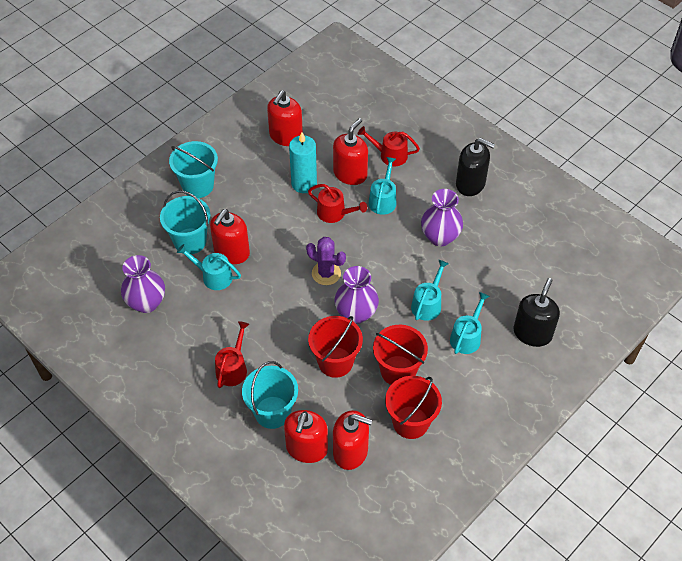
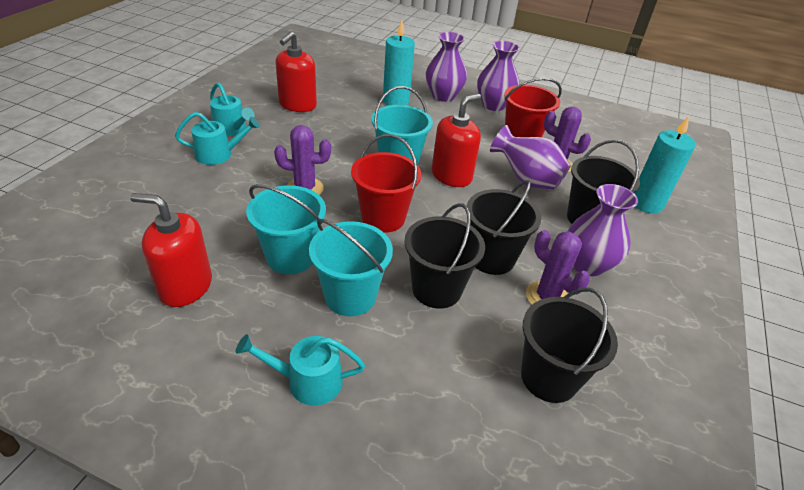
black bucket: none = 0 -> [404,203,485,309] [467,180,541,275] [521,287,618,403] [567,140,640,224] = 4
black soap dispenser: [456,138,495,196] [513,278,560,347] = 2 -> none = 0
purple cactus: [306,237,346,285] = 1 -> [274,125,331,195] [526,230,590,305] [544,106,591,173] = 3
purple vase: [121,255,165,313] [335,266,379,324] [421,189,463,246] = 3 -> [426,32,467,102] [477,41,520,111] [490,125,571,190] [568,184,638,276] = 4
red bucket: [308,316,363,378] [373,325,428,385] [385,376,442,439] = 3 -> [351,134,421,233] [504,78,562,137] = 2
red soap dispenser: [210,209,250,264] [267,90,303,146] [284,410,328,463] [333,118,368,185] [333,410,372,470] = 5 -> [130,193,212,307] [275,31,317,112] [432,94,481,187] = 3
red watering can: [215,321,249,388] [308,184,367,223] [358,126,420,167] = 3 -> none = 0
turquoise candle: [289,132,317,193] = 1 -> [383,20,415,106] [634,116,696,213] = 2
turquoise watering can: [177,244,241,290] [368,157,396,215] [411,260,449,321] [450,292,490,354] = 4 -> [175,112,260,165] [210,83,255,136] [236,334,365,406] = 3

